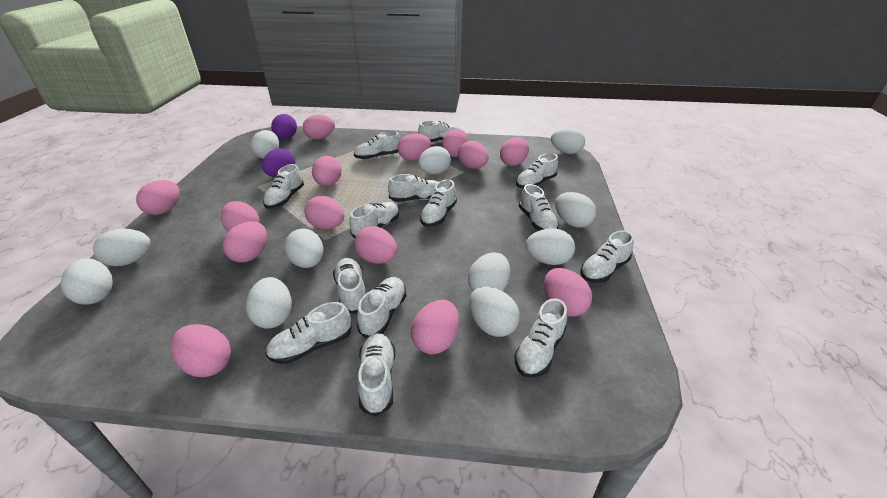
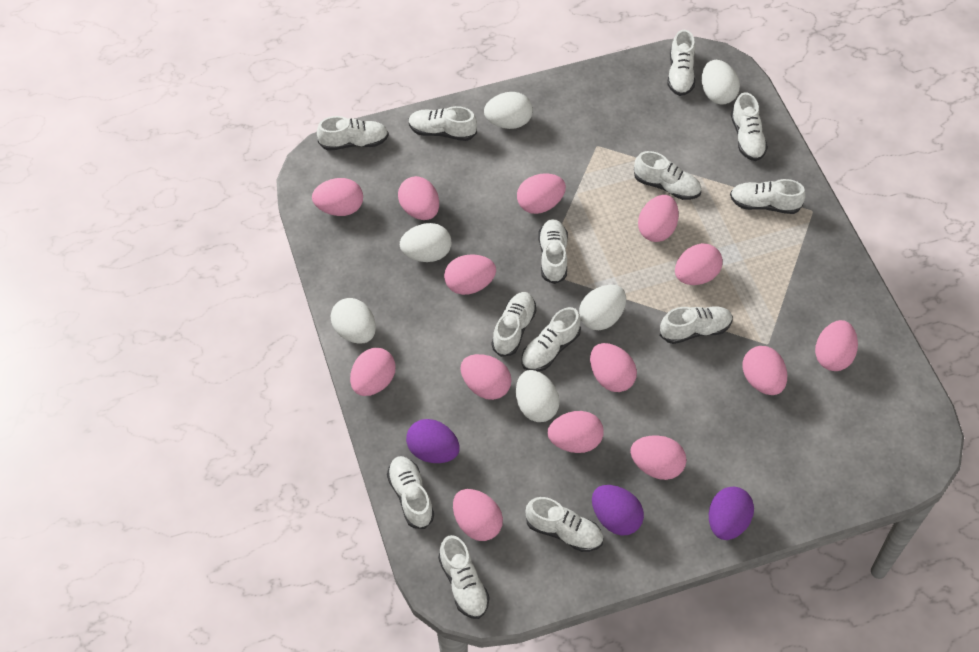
purple egg: [262,148,296,177] [271,114,297,139] = 2 -> [406,419,460,463] [592,485,644,536] [709,487,754,540] = 3
white egg: [61,258,113,305] [93,229,151,266] [246,277,292,329] [250,130,279,159] [284,229,323,268] [418,146,451,174] [468,253,510,292] [469,286,520,337] [526,228,575,265] [551,128,585,154] [555,192,596,228] = 11 -> [331,298,376,344] [400,223,451,262] [484,92,533,129] [516,370,560,422] [579,285,626,330] [702,60,740,104] = 6
white shoe: [263,164,304,209] [265,302,352,364] [333,258,366,314] [349,202,399,238] [354,131,401,160] [357,277,406,338] [357,333,395,417] [388,174,438,202] [418,120,460,142] [420,179,457,227] [515,298,567,378] [516,153,558,188] [519,184,559,231] [580,230,634,283] = 14 -> [317,116,389,151] [387,456,434,529] [408,106,477,141] [438,535,490,619] [492,292,536,357] [521,307,581,372] [525,497,603,552] [538,219,568,284] [634,151,701,200] [660,306,733,344] [667,30,695,96] [730,179,806,214] [731,92,768,161] = 13

